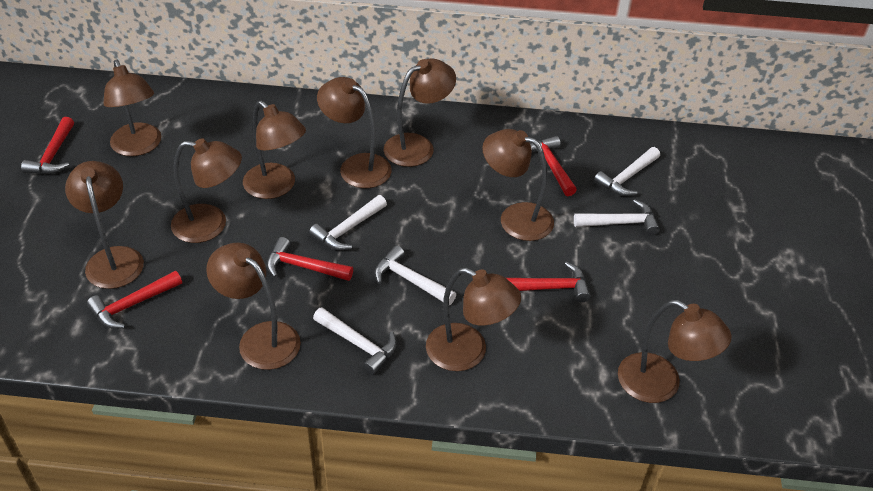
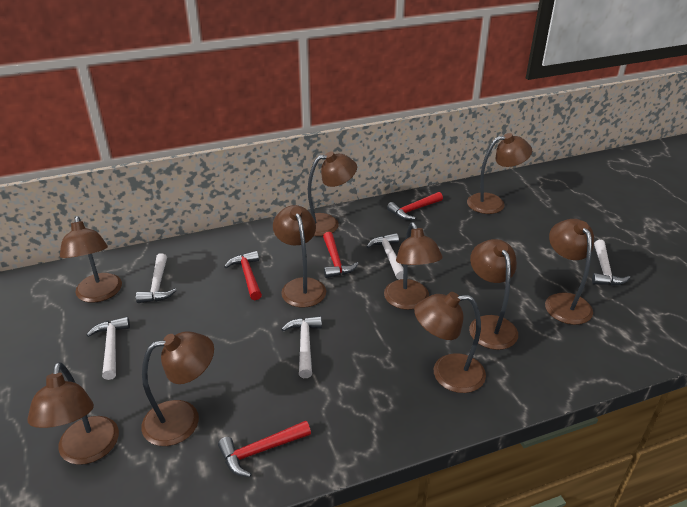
red hammer: [21,117,74,174] [87,271,182,329] [267,237,353,281] [506,262,591,302] [530,136,577,196] = 5 -> [218,421,311,477] [224,251,262,300] [323,232,359,278] [387,192,443,220] = 4

